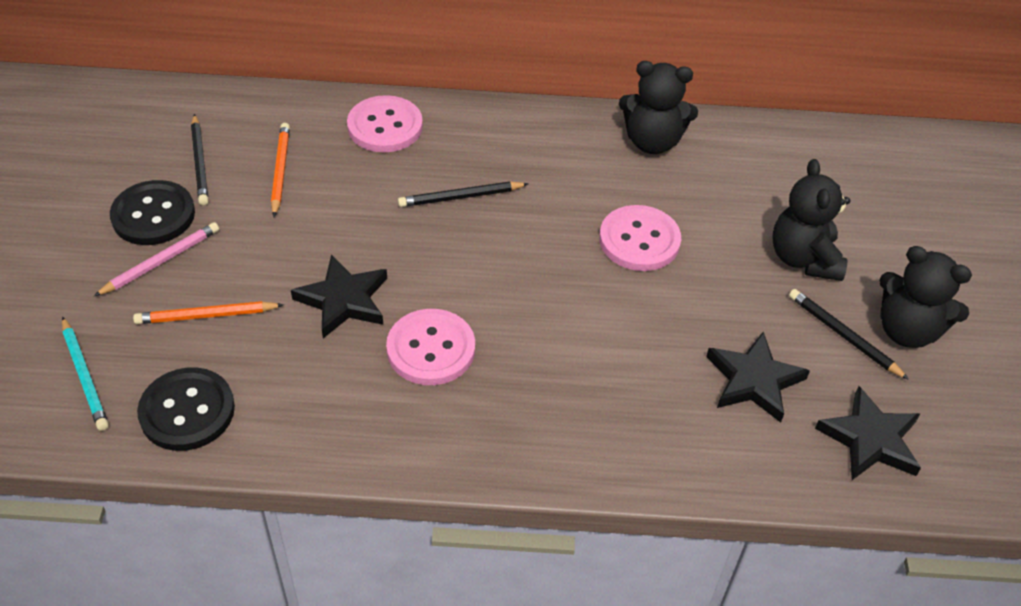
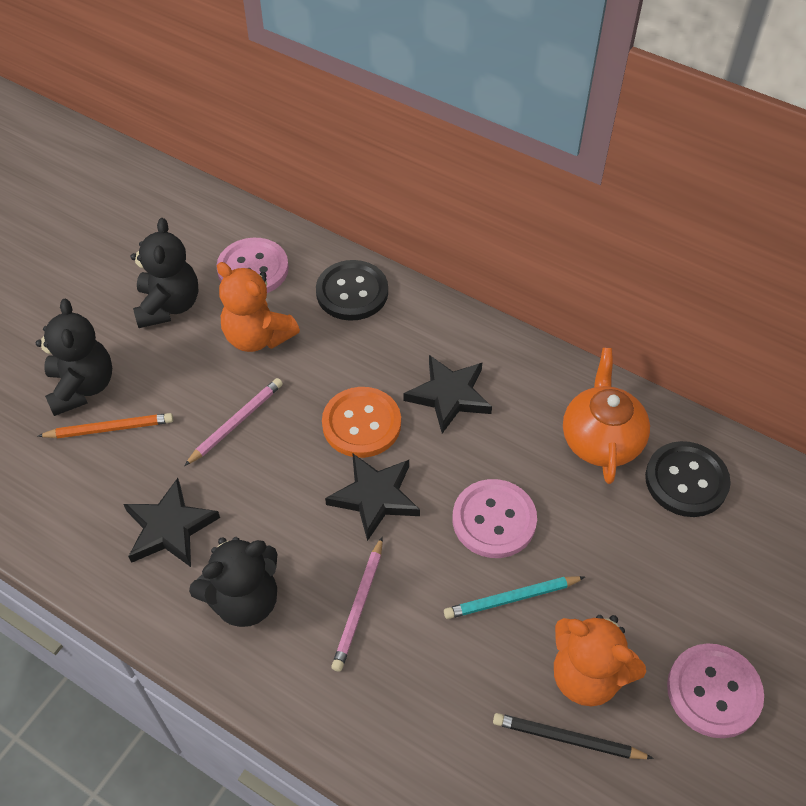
black pencil: [191,114,209,205] [398,182,529,207] [789,289,909,380] = 3 -> [493,713,654,759] = 1
orange button: none = 0 -> [322,387,401,458] = 1
orange pencil: [133,301,284,324] [271,123,290,217] = 2 -> [38,413,173,438] = 1
orange teapot: none = 0 -> [563,348,650,484] = 1
orange teddy bear: none = 0 -> [217,262,300,352] [554,615,646,707] = 2
pink pencil: [94,222,219,296] = 1 -> [184,378,283,466] [331,537,383,672] = 2

